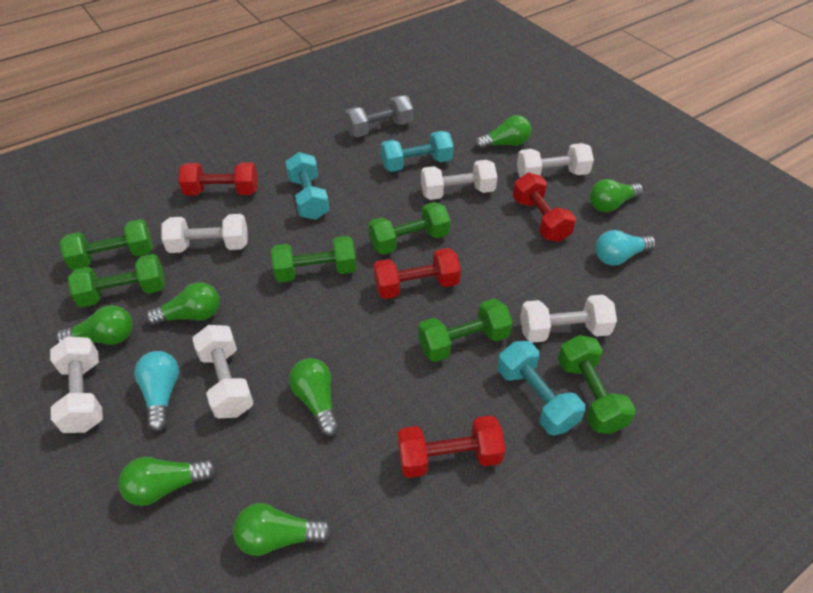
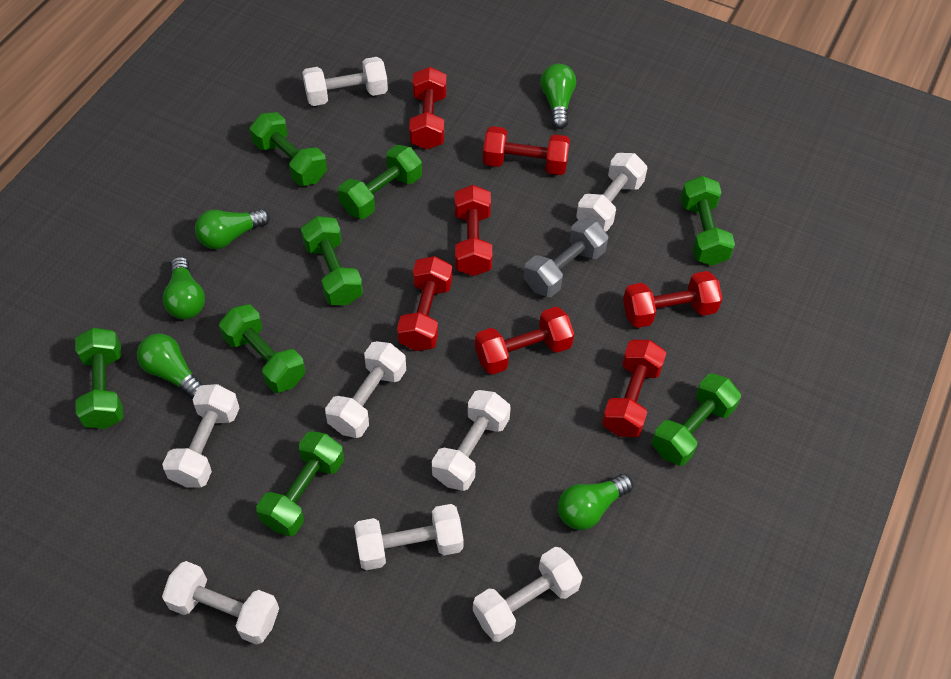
green dumbbell: [60,219,153,270] [68,254,165,307] [271,236,356,282] [368,202,450,255] [418,299,513,362] [558,335,636,434] = 6 -> [75,328,123,429] [219,305,305,393] [250,112,327,186] [256,431,344,536] [301,216,363,305] [338,145,422,219] [652,374,741,466] [681,176,735,266] = 8
green light bulb: [56,305,133,345] [118,457,217,506] [145,282,220,325] [233,503,333,556] [289,358,339,436] [475,115,531,150] [590,179,643,212] = 7 -> [137,333,204,399] [162,257,205,319] [195,209,270,249] [541,64,576,129] [558,474,633,530] = 5
red dumbbell: [179,162,258,196] [373,248,461,299] [397,415,506,478] [513,173,576,242] = 4 -> [397,256,452,351] [409,67,446,150] [455,185,492,276] [475,307,574,375] [483,126,570,175] [602,340,666,437] [623,271,722,328] = 7
turquoise dumbbell: [285,152,329,220] [381,131,454,172] [497,341,585,436] = 3 -> none = 0
turquoise light bulb: [134,351,179,432] [595,230,656,266] = 2 -> none = 0
white dumbbell: [50,336,103,433] [161,214,248,253] [192,325,254,418] [421,160,497,200] [517,143,594,178] [520,295,617,343] = 6 -> [162,384,240,487] [162,561,279,645] [302,57,388,106] [325,341,406,438] [354,504,464,570] [432,390,511,491] [473,547,582,642] [576,153,647,231] = 8

